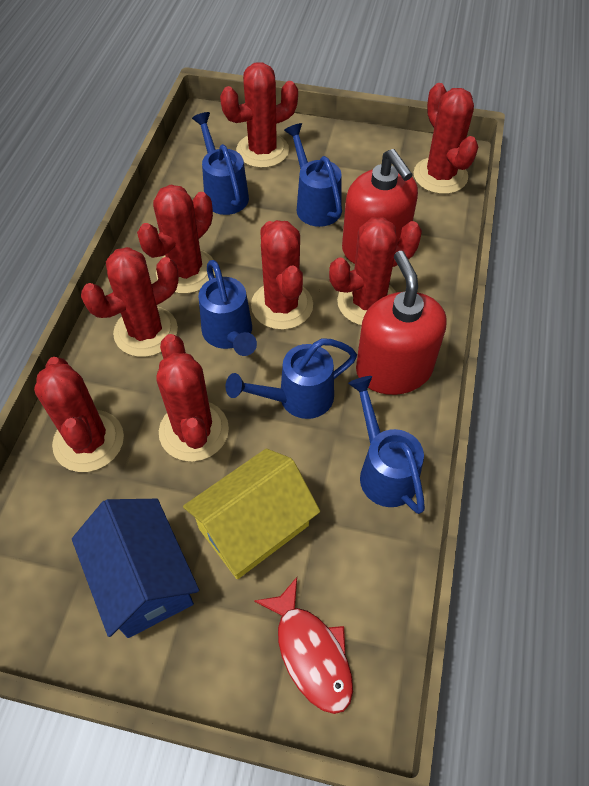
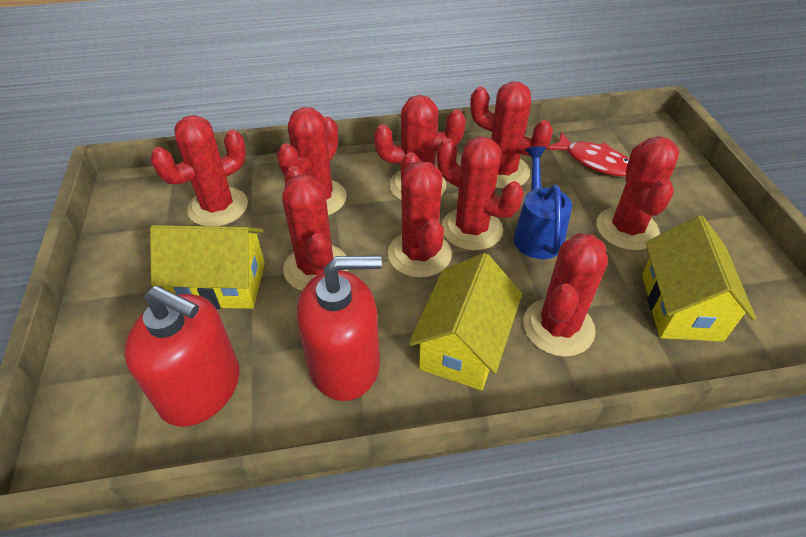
blue house: [72,499,199,638] = 1 -> none = 0
blue watering can: [192,112,249,215] [199,260,257,356] [226,338,357,419] [284,123,342,227] [348,376,425,514] = 5 -> [514,146,572,259] = 1
red cactus: [34,357,124,472] [81,247,179,357] [137,185,215,294] [156,334,229,462] [220,62,298,168] [251,220,313,330] [329,217,422,326] [414,83,478,194] = 8 -> [150,115,248,226] [277,107,347,216] [282,166,348,291] [374,95,466,200] [388,152,452,278] [437,136,524,251] [470,81,553,189] [523,233,608,357] [596,136,679,251] = 9
yellow house: [183,448,320,579] = 1 -> [150,225,265,309] [409,253,522,390] [642,215,756,342] = 3

